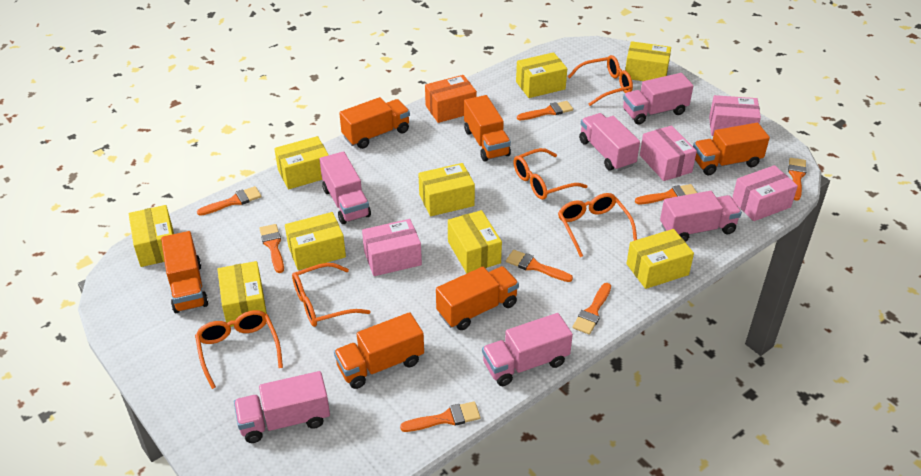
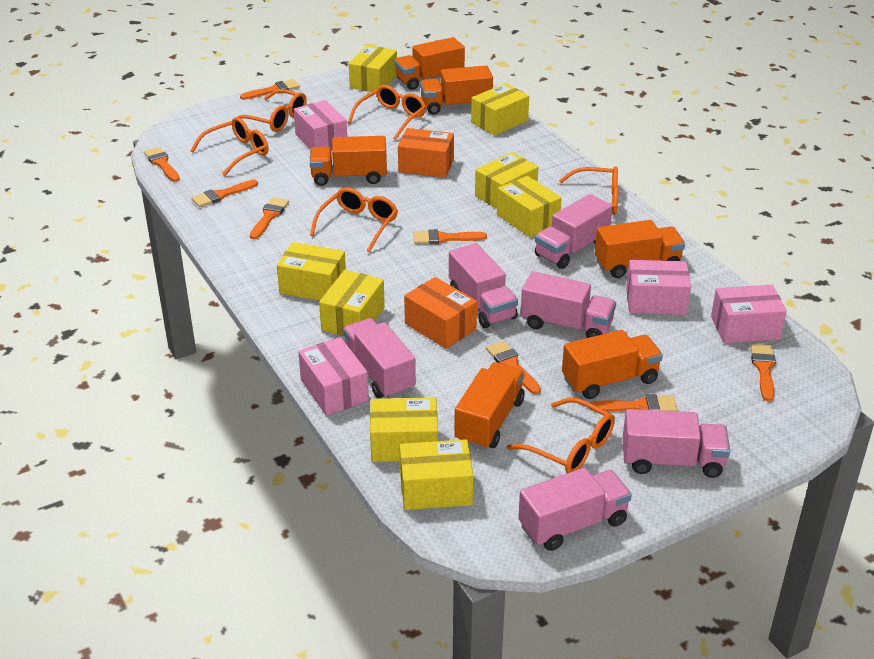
orange box: [425,75,477,123] = 1 -> [398,128,454,178] [404,277,477,349] = 2
orange glasses: [195,310,283,389] [292,263,371,327] [513,148,587,200] [558,193,637,257] [568,55,633,106] = 5 -> [190,117,268,176] [238,89,307,132] [310,187,398,252] [348,85,426,140] [507,398,615,473] [559,166,618,215] = 6
yellow box: [129,205,174,267] [217,261,267,327] [274,136,329,189] [285,212,346,270] [418,163,475,216] [448,210,502,273] [516,52,567,98] [625,41,671,81] [626,229,694,289] = 9 -> [277,242,346,301] [319,270,385,336] [349,45,397,92] [370,397,438,462] [399,439,473,510] [471,83,529,136] [475,152,539,209] [497,175,562,237] = 8

